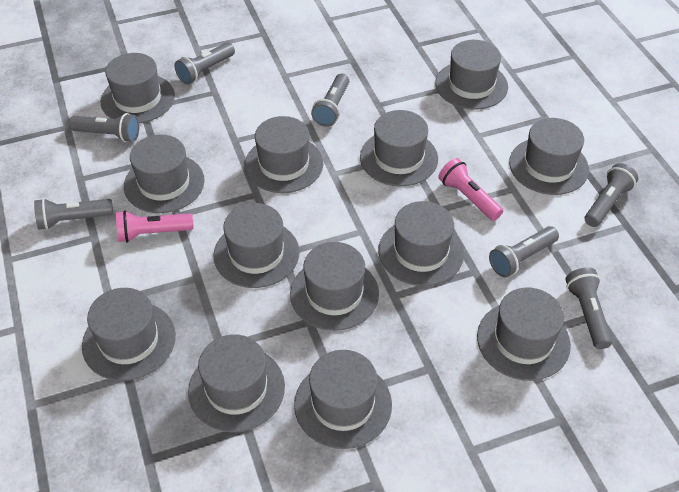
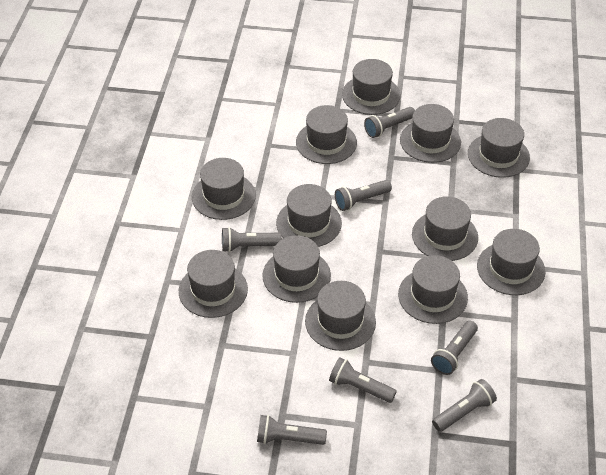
grey hat: [82,288,176,381] [101,53,175,123] [124,135,205,213] [188,335,285,432] [213,203,300,288] [245,116,323,193] [290,242,379,331] [294,350,392,449] [360,110,438,187] [378,201,464,286] [435,40,508,110] [477,287,571,381] [509,118,589,195] = 13 -> [179,250,248,318] [192,158,256,220] [262,235,331,303] [276,184,342,247] [296,105,357,164] [305,281,376,351] [342,59,401,115] [398,255,468,324] [400,104,461,163] [412,196,478,261] [468,118,530,178] [477,229,545,295] = 12
pink flashlight: [116,210,194,243] [439,158,503,221] = 2 -> none = 0

